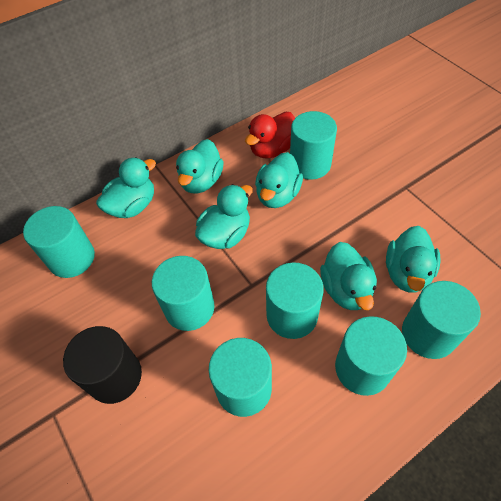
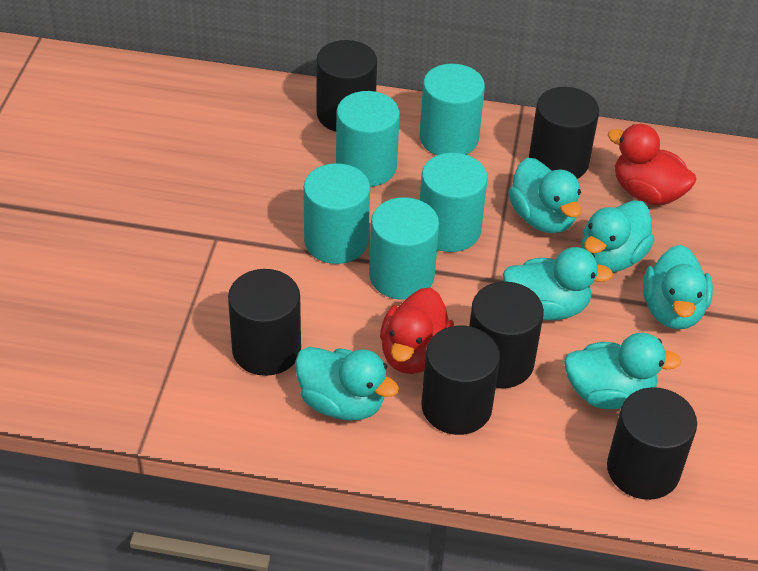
black cylinder: [63,326,142,404] = 1 -> [228,269,301,376] [316,40,377,132] [421,325,500,435] [469,282,544,388] [529,87,599,179] [607,387,697,500] = 6
red duck: [245,112,295,159] = 1 -> [380,287,454,374] [608,124,696,205] = 2
turquoise cylinder: [23,206,95,278] [152,256,215,331] [209,338,272,417] [266,263,324,339] [290,111,337,180] [335,316,407,396] [402,281,481,359] = 7 -> [303,163,370,264] [336,91,400,187] [369,197,439,300] [420,64,485,155] [420,153,488,252] = 5

